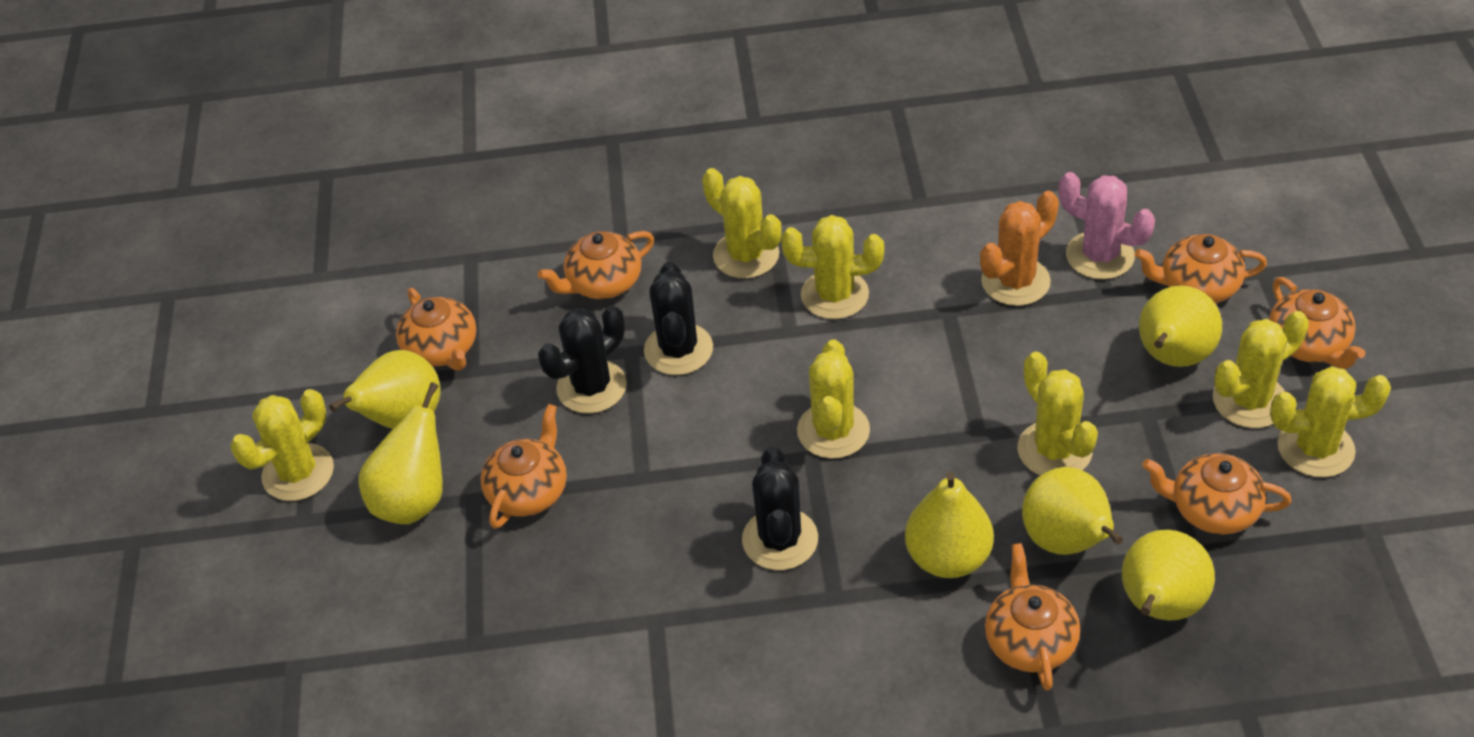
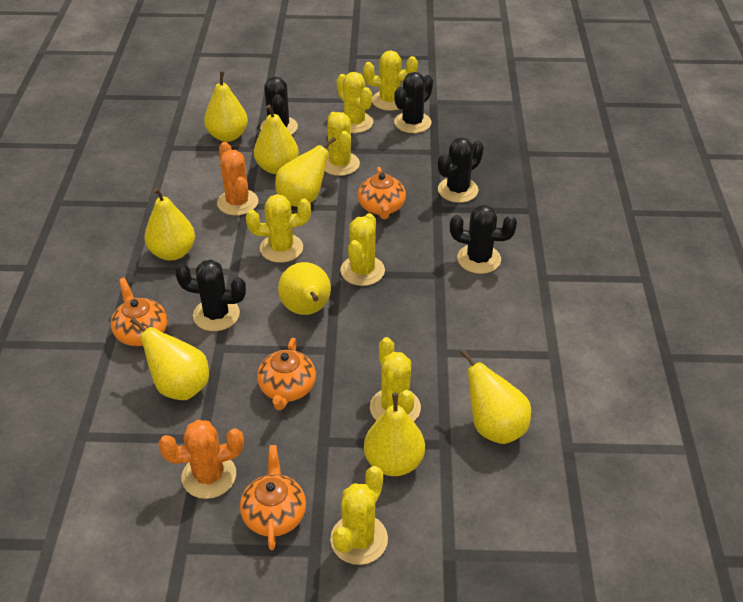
black cactus: [538,305,627,414] [644,261,713,375] [742,446,818,570] = 3 -> [175,260,246,331] [260,77,298,135] [394,72,433,133] [438,137,484,203] [450,205,517,274] = 5
orange cactus: [980,191,1059,306] = 1 -> [158,420,244,499] [217,142,258,215] = 2
orange teapot: [396,288,476,371] [480,404,567,529] [537,231,654,299] [985,543,1080,691] [1134,234,1267,303] [1142,453,1292,534] [1269,277,1365,369] = 7 -> [111,278,167,346] [240,445,306,550] [257,338,316,410] [358,167,406,219] = 4
pink cactus: [1058,172,1155,280] = 1 -> none = 0
yellow pear: [329,350,440,429] [358,382,443,524] [905,471,994,578] [1022,467,1123,555] [1122,530,1215,621] [1139,285,1222,367] = 6 -> [130,317,209,400] [144,188,195,261] [204,71,248,142] [254,105,299,174] [275,137,336,207] [278,262,331,315] [364,393,425,476] [460,350,531,444] = 8

